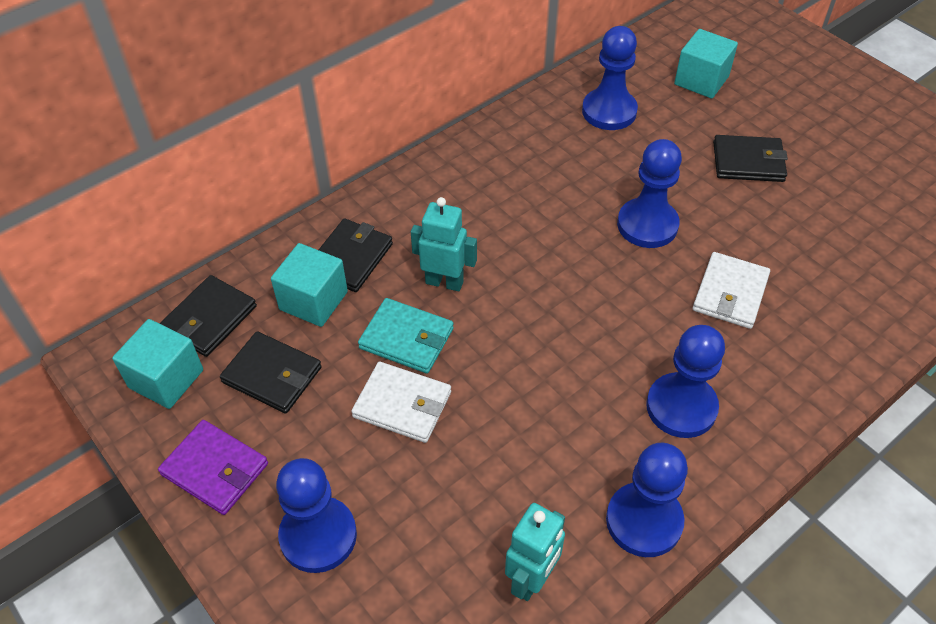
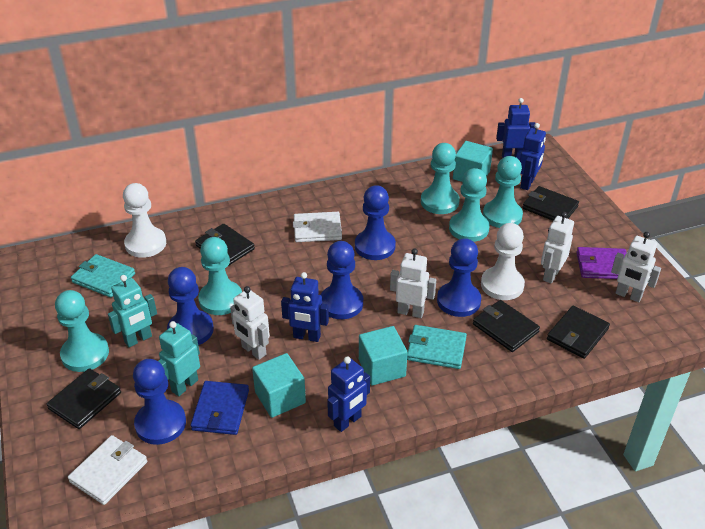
black wallet: [160,275,257,357] [220,331,322,414] [319,218,393,292] [713,135,788,182] = 4 -> [47,368,121,429] [195,224,255,267] [473,300,540,352] [522,186,579,221] [547,306,610,359] = 5
blue robot: none = 0 -> [281,272,329,342] [327,356,370,432] [496,98,535,160] [520,123,546,190] = 4
blue wallet: none = 0 -> [191,381,249,435] = 1
turquoise pawn: none = 0 -> [55,290,109,372] [198,237,242,315] [421,143,460,214] [449,168,490,242] [483,156,523,228] = 5
turquoise wallet: [358,298,454,374] = 1 -> [71,254,135,297] [407,325,467,369] = 2
white pawn: none = 0 -> [123,183,166,258] [481,223,525,300] = 2
white robot: none = 0 -> [230,286,270,360] [390,249,436,318] [541,212,574,283] [611,232,661,302] = 4

